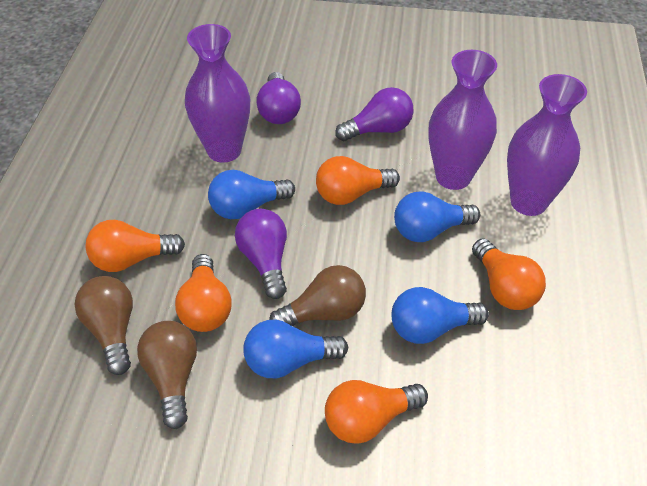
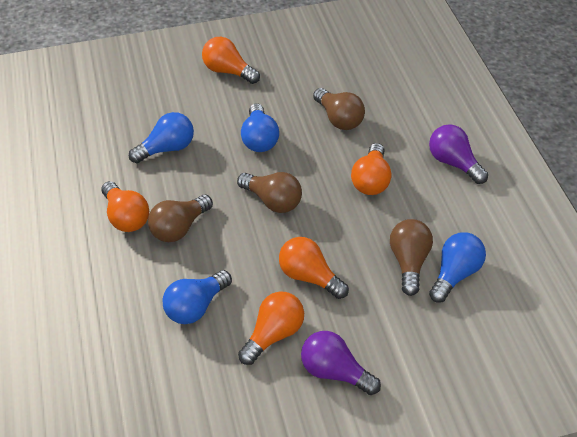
brown light bulb: [75,276,133,375] [137,321,197,429] [269,265,366,326] = 3 -> [148,195,213,242] [237,172,302,213] [313,88,365,130] [390,219,433,296] = 4
purple light bulb: [235,209,287,299] [256,72,301,124] [335,87,413,141] = 3 -> [301,331,381,395] [429,124,488,184] = 2
purple vase: [185,24,250,163] [429,50,497,190] [507,74,587,216] = 3 -> none = 0

